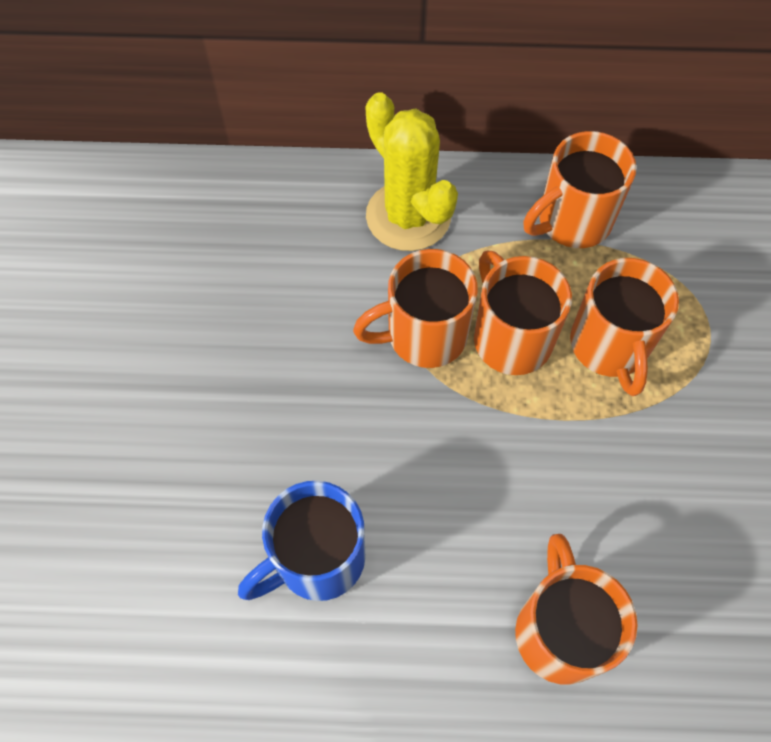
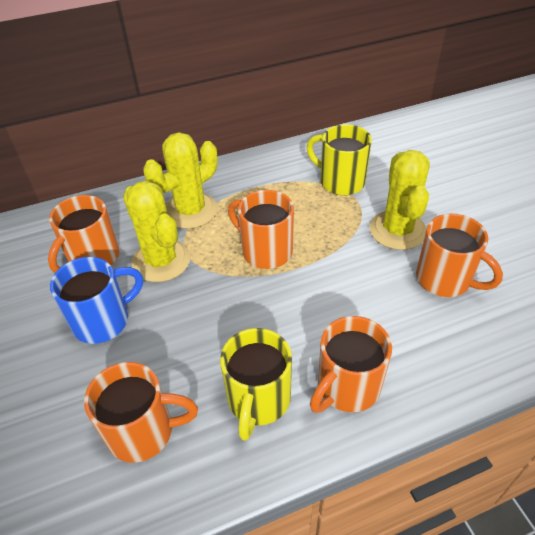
yellow cactus: [365,92,458,251] = 1 -> [123,181,191,282] [143,132,218,229] [369,150,430,250] = 3
yellow mug: none = 0 -> [220,328,292,441] [306,124,372,195] = 2

